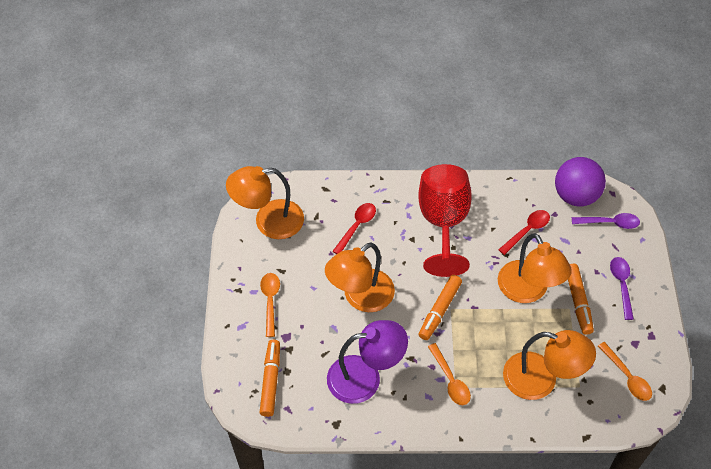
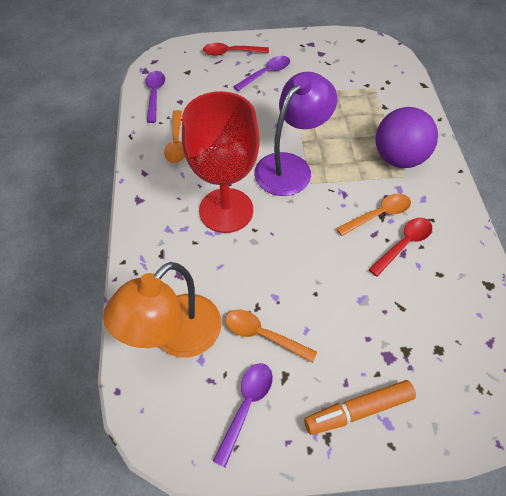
orange lamp: [226,166,304,239] [325,242,395,312] [498,233,572,303] [503,330,596,400] = 4 -> [103,262,222,358] = 1
orange marker: [259,340,280,417] [419,275,462,340] [568,264,594,335] = 3 -> [304,380,416,435] = 1
purple spoon: [572,213,640,229] [610,257,634,320] = 2 -> [146,71,165,123] [213,363,273,467] [233,56,290,91] = 3

